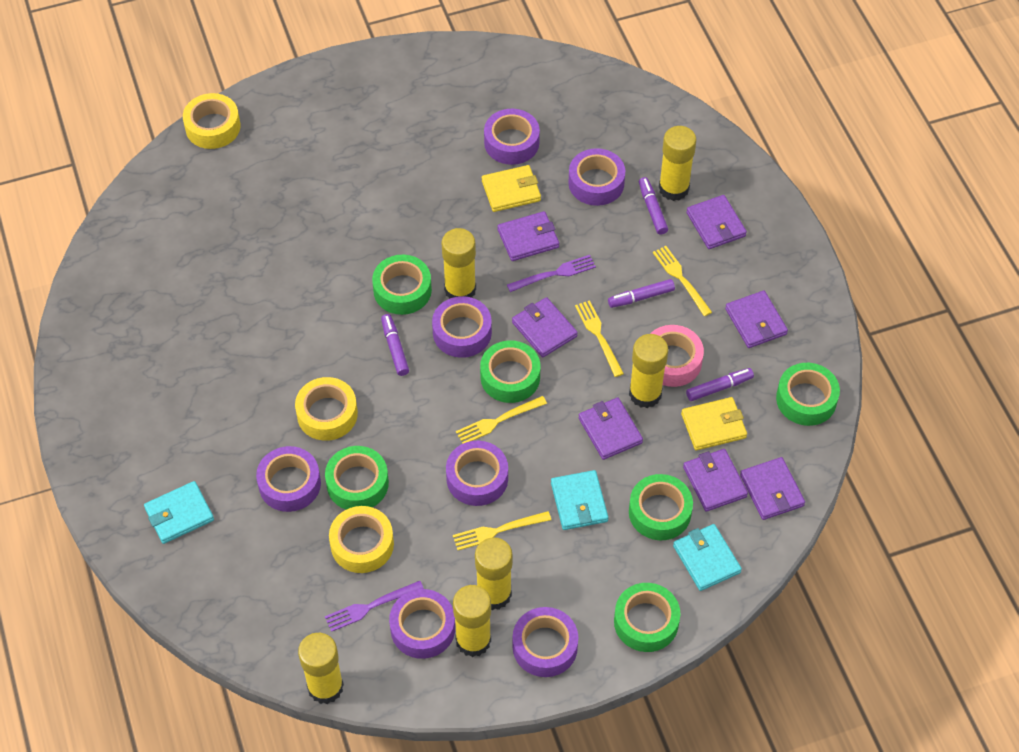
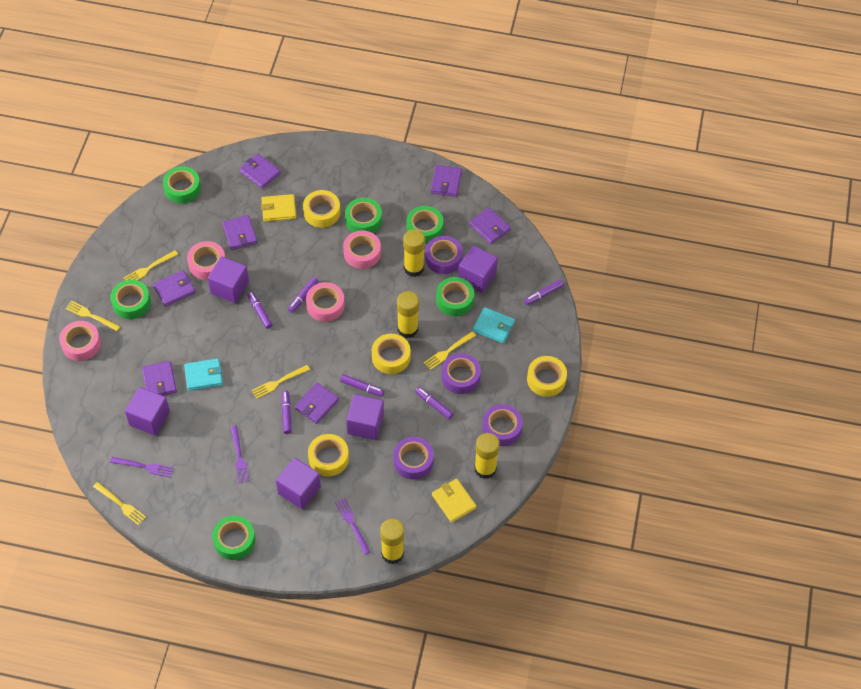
pink tape: [650,325,704,387] = 1 -> [59,321,101,361] [187,241,225,280] [306,282,345,322] [343,231,381,269] = 4
purple cube: none = 0 -> [125,387,170,436] [208,256,249,303] [276,458,321,509] [346,394,384,440] [458,245,498,293] = 5
purple fork: [325,581,424,632] [507,255,596,292] = 2 -> [110,457,174,478] [230,426,250,483] [335,498,370,555] = 3
purple marker: [381,314,409,376] [608,279,675,308] [639,177,668,235] [686,368,754,401] = 4 -> [247,291,273,329] [281,390,292,434] [288,277,318,313] [340,374,385,397] [415,387,454,419] [524,279,564,305] = 6
purple tape: [256,446,321,512] [389,589,455,659] [432,296,492,358] [446,441,508,506] [484,109,540,165] [513,607,578,677] [568,148,625,206] = 7 -> [393,437,434,479] [425,236,463,274] [441,353,481,394] [482,404,523,446] = 4
turquoise wallet: [144,481,214,544] [551,470,608,530] [673,524,742,591] = 3 -> [184,358,223,391] [473,307,515,343] = 2
yellow fork: [453,511,551,550] [456,396,547,444] [575,300,624,377] [653,246,712,316] = 4 -> [65,301,120,331] [93,482,146,525] [123,250,178,281] [252,365,310,399] [424,331,476,370] = 5
yellow glue stick: [298,633,344,704] [442,228,476,299] [453,585,491,657] [475,537,513,610] [629,334,668,408] [659,126,696,201] = 6 -> [380,519,404,564] [397,291,419,338] [403,229,425,277] [474,433,500,479] = 4
yellow tape: [183,93,241,149] [295,377,358,441] [329,506,394,573] = 3 -> [303,190,340,228] [308,434,349,476] [372,334,411,374] [527,356,567,397] = 4

